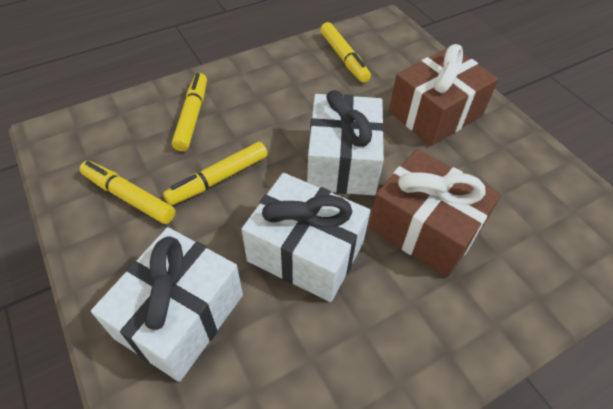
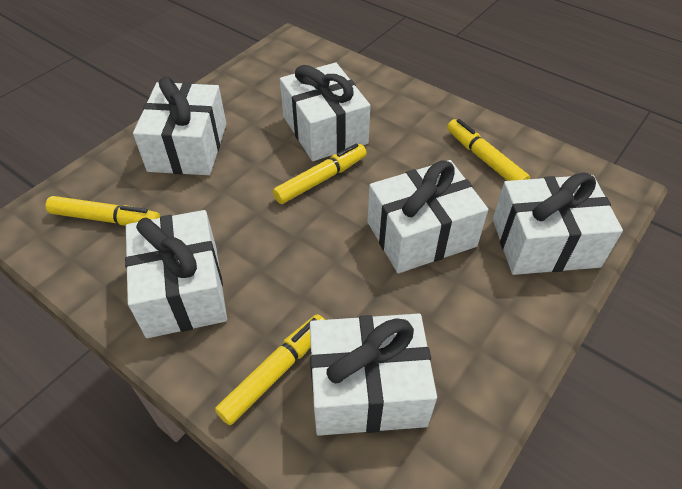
brown gift: [369,149,501,277] [389,44,498,146] = 2 -> none = 0
white gift: [91,227,243,382] [242,173,370,302] [307,90,384,196] = 3 -> [125,210,227,338] [133,76,226,175] [280,63,370,161] [310,314,437,436] [367,160,488,273] [493,172,623,275] = 6

